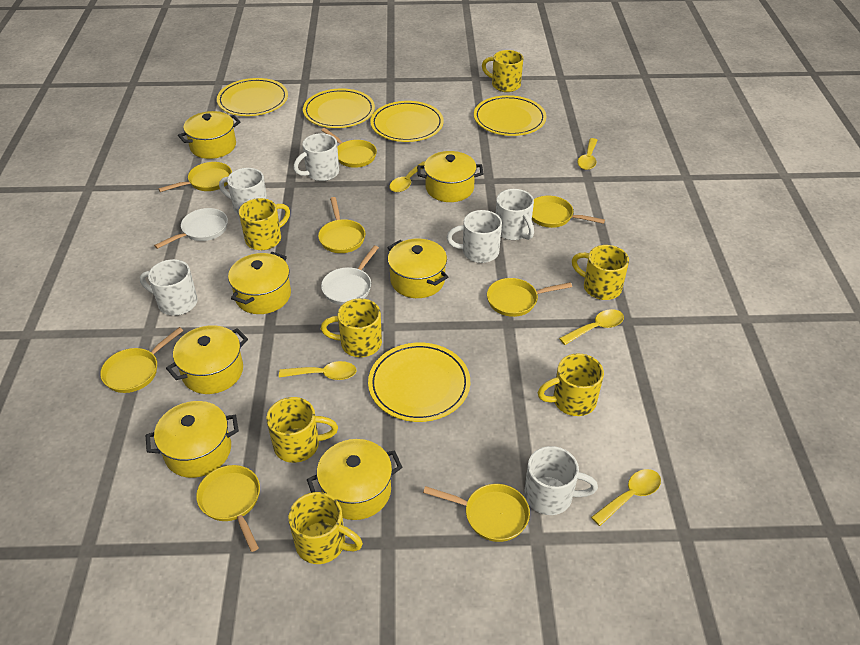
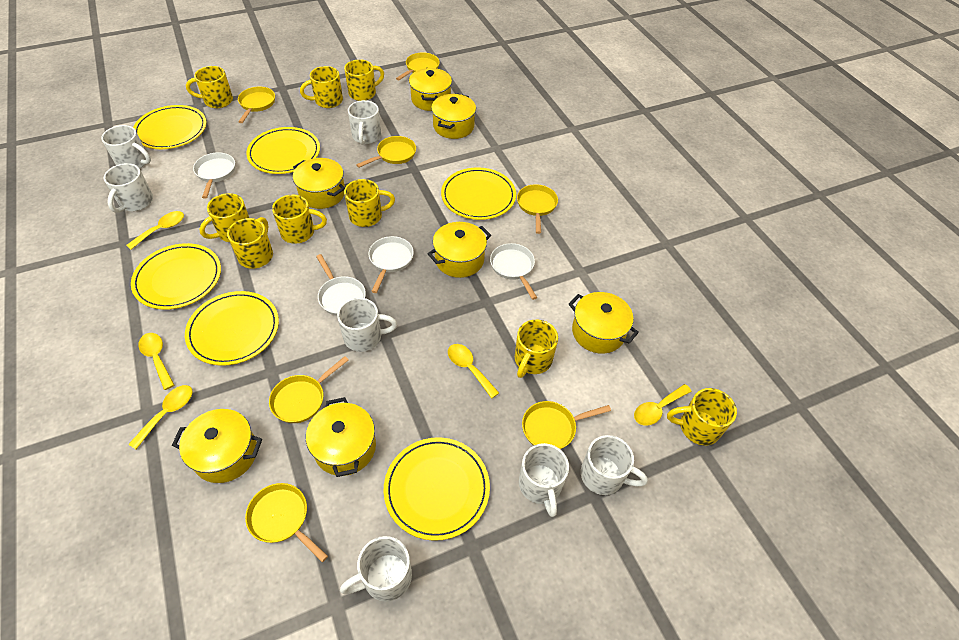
white mug: [140,259,198,316] [219,168,267,215] [293,133,339,181] [446,210,502,263] [496,189,534,240] [524,446,598,515] = 6 -> [101,125,151,168] [104,163,153,213] [337,298,397,352] [340,536,412,602] [348,100,381,145] [519,443,569,517] [581,435,648,495] = 7
white pan: [154,208,228,249] [321,245,379,305] = 2 -> [193,152,235,199] [316,254,366,316] [368,236,414,293] [490,243,537,300] = 4
yellow mug: [239,198,290,250] [266,397,338,463] [288,492,363,564] [321,298,382,357] [482,50,523,92] [538,353,604,416] [572,245,629,300] = 7 -> [186,66,233,108] [199,193,249,242] [227,217,273,269] [272,195,327,244] [300,66,343,108] [344,60,384,101] [344,179,395,227] [515,320,558,378] [667,388,737,445] = 9
yellow pan: [100,327,183,393] [158,162,232,192] [196,465,260,552] [318,197,366,253] [321,128,377,168] [423,484,530,542] [487,278,572,317] [532,196,605,228] = 8 -> [238,87,275,123] [245,483,328,562] [269,356,349,423] [356,136,416,168] [396,52,440,81] [517,184,558,234] [522,401,611,449] = 7
yellow plate: [217,78,288,116] [303,89,375,128] [368,343,470,422] [370,101,444,142] [474,95,546,136] = 5 -> [131,243,221,310] [133,105,207,149] [185,291,279,366] [246,127,320,174] [384,437,490,541] [441,167,516,220] = 6

